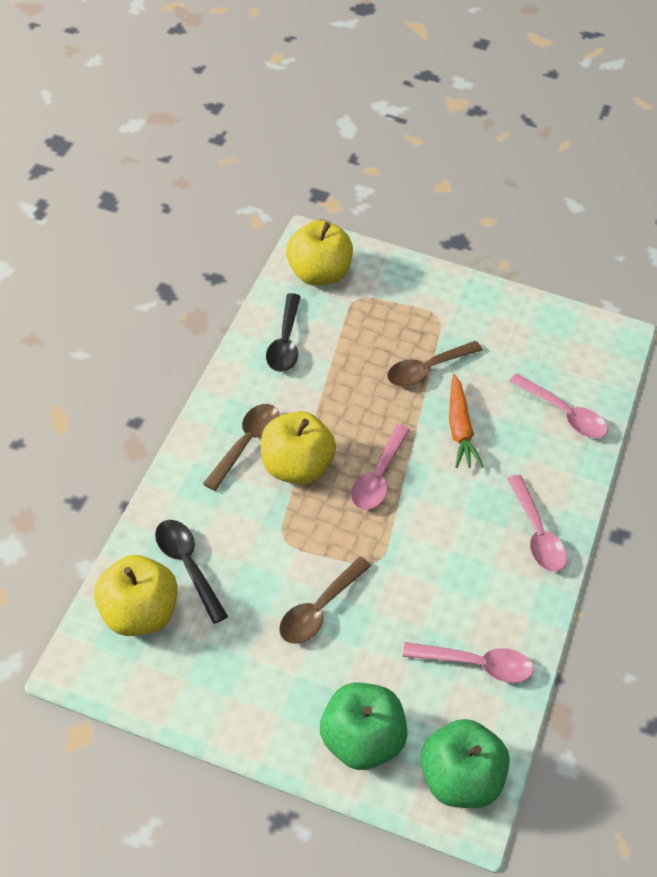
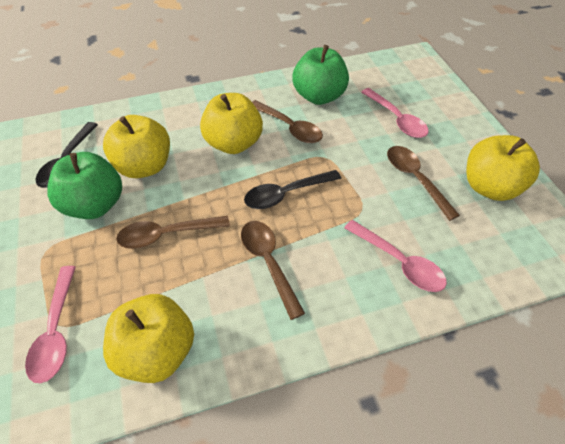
brown spoon: [203,404,280,491] [279,557,371,644] [387,341,483,387] = 3 -> [116,216,230,249] [241,221,305,320] [252,100,323,143] [387,146,460,221] = 4
orange carrot: [449,374,484,468] = 1 -> none = 0
pink spoon: [351,424,410,510] [403,642,534,683] [507,475,567,572] [509,373,608,438] = 4 -> [25,266,76,383] [344,220,447,292] [361,88,429,138] = 3
yellow apple: [94,555,178,636] [261,411,336,485] [286,220,353,286] = 3 -> [103,115,170,178] [103,294,194,383] [200,93,263,154] [466,135,540,201] = 4

